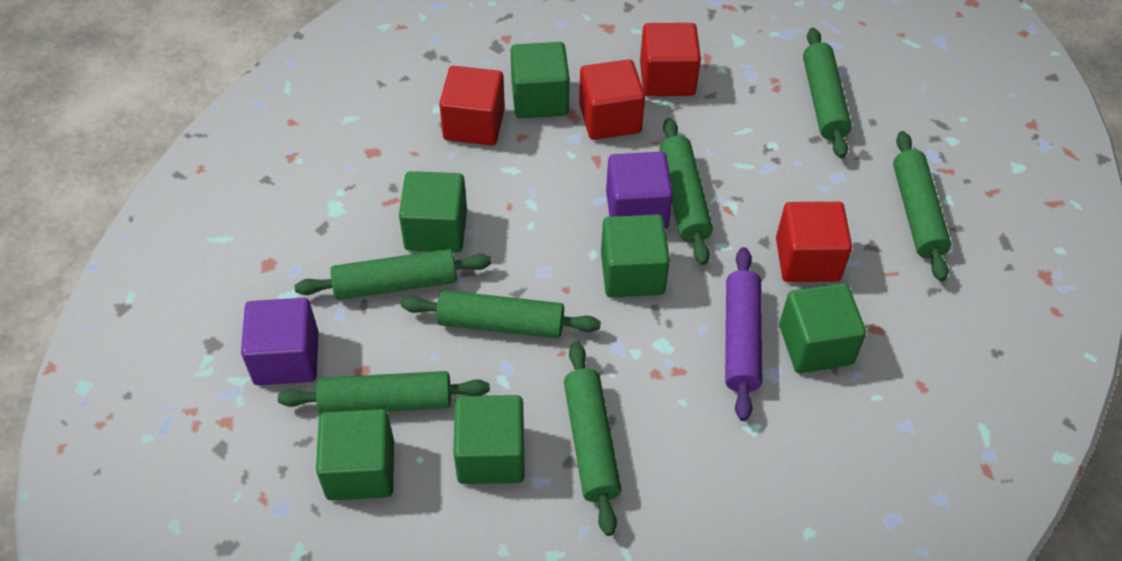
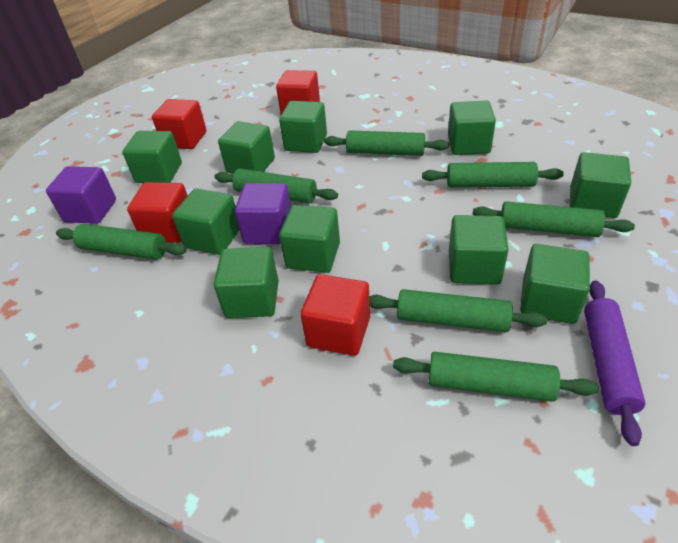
green cube: [316,409,394,501] [399,171,467,252] [453,395,525,484] [511,42,570,119] [601,214,670,298] [779,283,866,373] = 6 -> [122,131,182,183] [172,188,239,255] [213,247,279,318] [218,121,275,174] [279,101,327,153] [279,205,340,273] [448,100,496,155] [449,215,509,285] [520,244,590,324] [570,152,631,218] = 10

